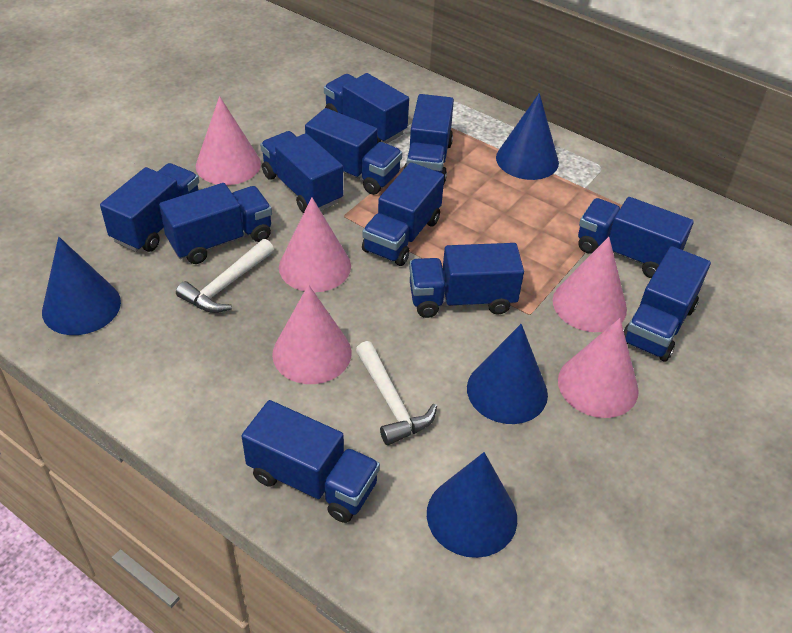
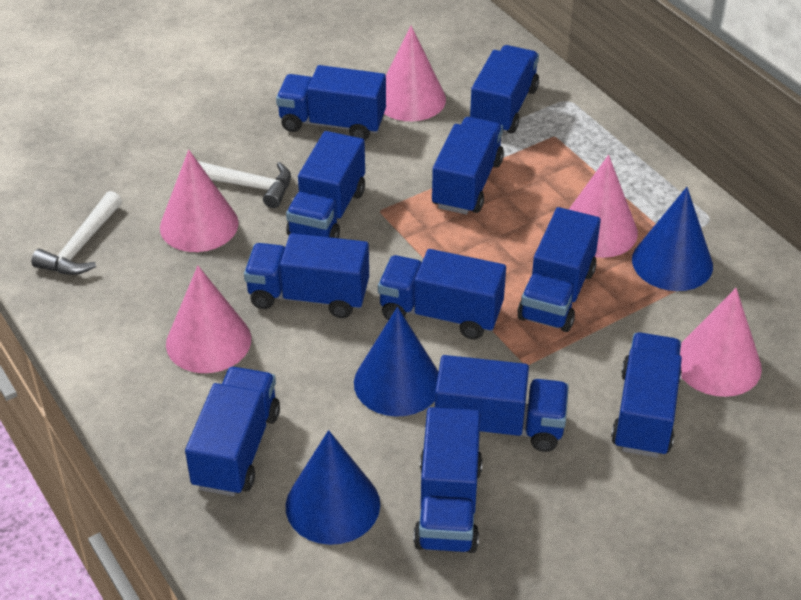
blue cone: [42,237,121,335] [427,452,517,558] [467,324,548,424] [496,93,559,180] = 4 -> [286,430,380,545] [354,307,438,417] [632,187,713,291] = 3

